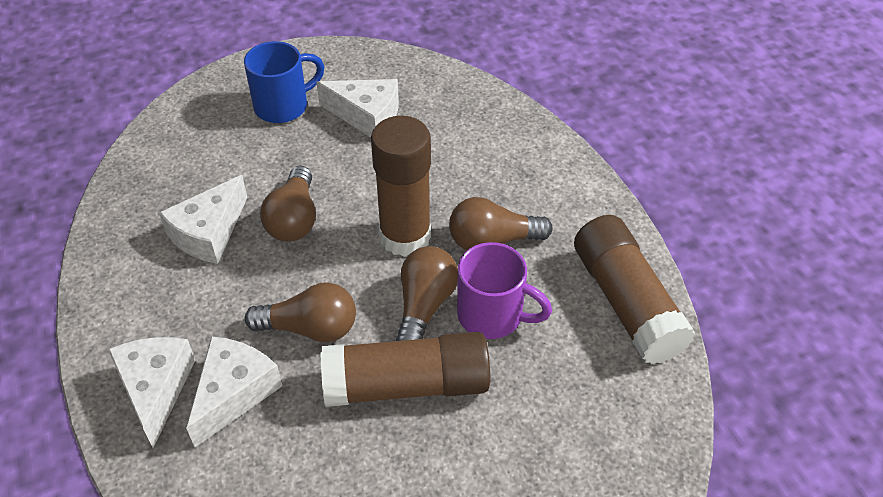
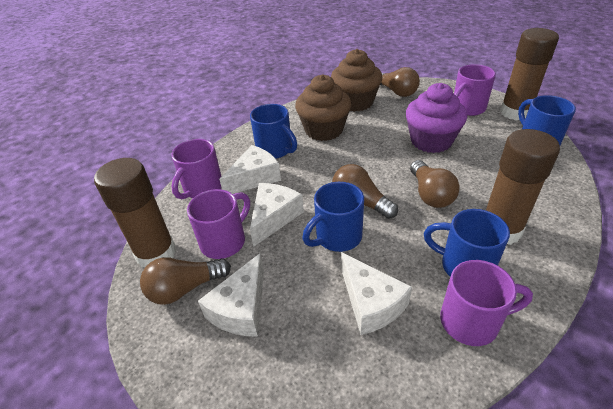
blue mug: [244,41,325,123] = 1 -> [250,104,297,159] [302,182,364,252] [424,209,510,277] [518,95,576,145] = 4
brown cupcake: none = 0 -> [295,74,351,141] [331,49,382,112] = 2
purple cupcake: none = 0 -> [406,83,467,153] = 1
purple mug: [457,242,552,339] = 1 -> [171,139,222,199] [187,189,250,259] [440,260,533,346] [454,64,496,116] = 4

